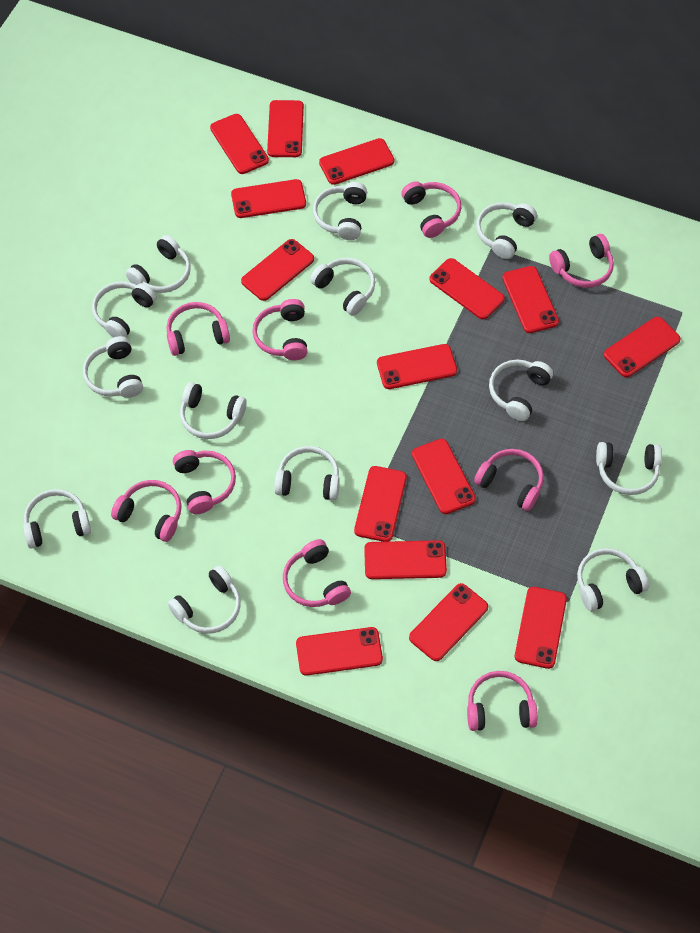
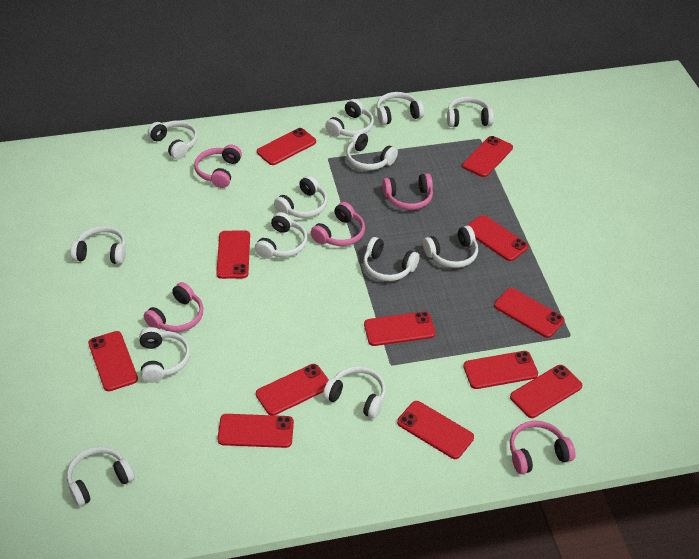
pink headphones: [111,480,182,542] [167,302,230,356] [173,450,236,514] [252,299,307,360] [283,539,351,607] [401,181,461,238] [467,671,538,731] [474,449,544,511] [549,234,614,288] = 9 -> [144,282,204,332] [194,145,242,188] [311,202,365,246] [382,173,433,210] [510,421,576,474] = 5
red phone: [210,114,269,174] [231,179,306,218] [241,239,314,301] [267,100,304,157] [296,627,383,676] [319,138,395,185] [354,466,407,542] [364,540,447,579] [377,344,457,389] [409,583,488,661] [412,439,476,514] [429,258,505,320] [502,266,559,333] [515,587,567,669] [604,317,681,377] = 15 -> [88,331,138,391] [216,230,250,279] [217,414,294,448] [256,364,329,415] [257,128,316,165] [364,311,436,346] [397,401,474,459] [462,136,513,177] [463,351,538,389] [466,215,529,261] [494,288,565,338] [510,365,582,418] = 12

